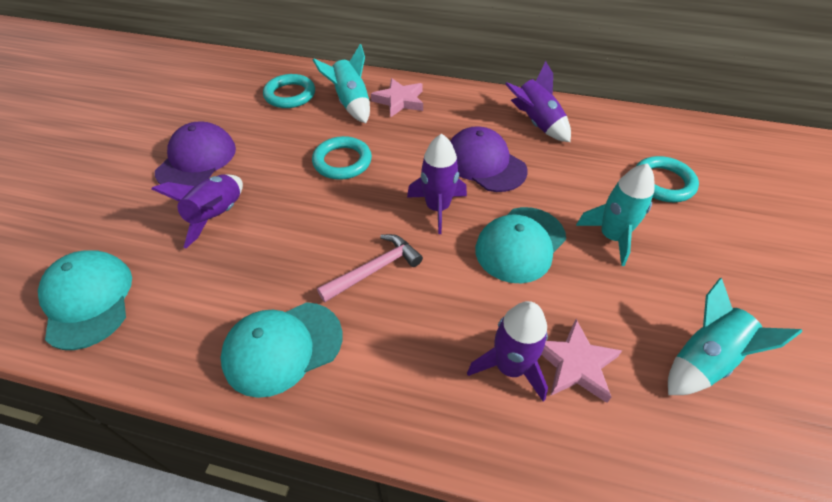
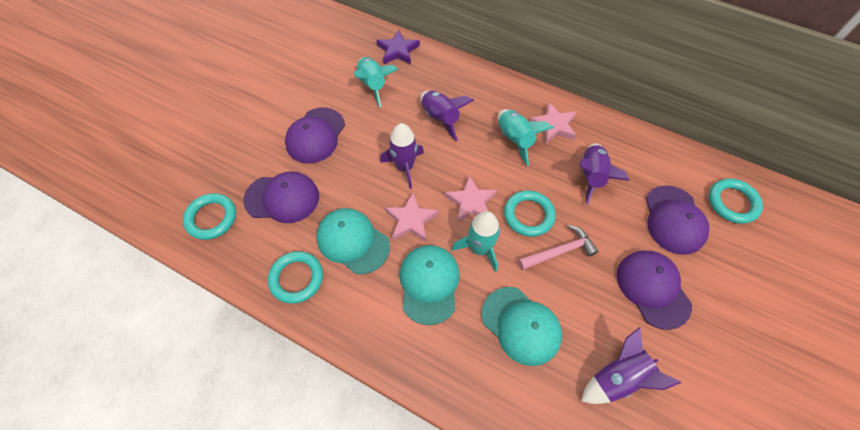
pink star: [371,78,423,118] [541,319,622,403] = 2 -> [385,193,438,241] [445,175,497,223] [529,102,576,144] = 3
purple cap: [155,122,236,186] [450,126,527,192] = 2 -> [243,171,319,223] [285,107,345,163] [617,251,692,330] [646,185,709,255] = 4
purple star: none = 0 -> [376,30,420,64] = 1
turquoise ring: [263,74,315,108] [312,136,372,180] [635,156,699,202] = 3 -> [183,193,236,240] [268,251,323,304] [504,190,555,237] [709,178,763,224] = 4

